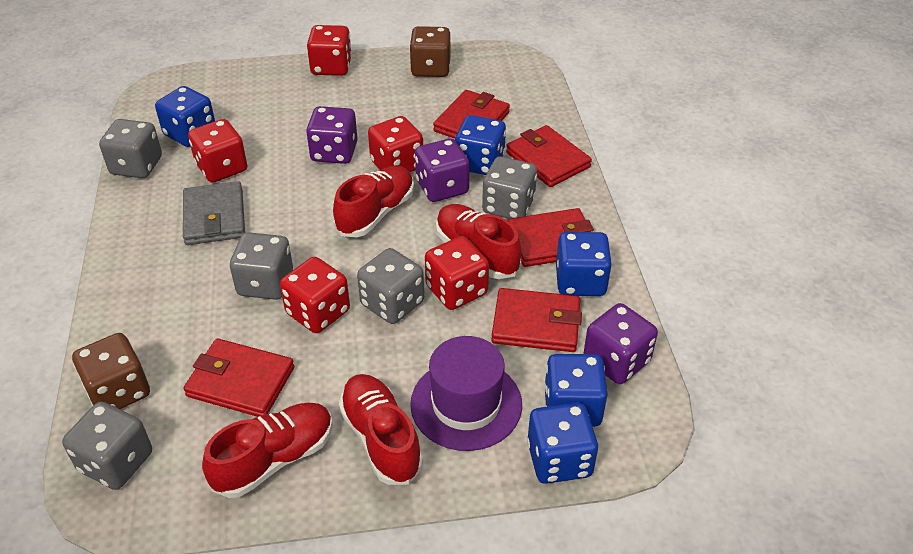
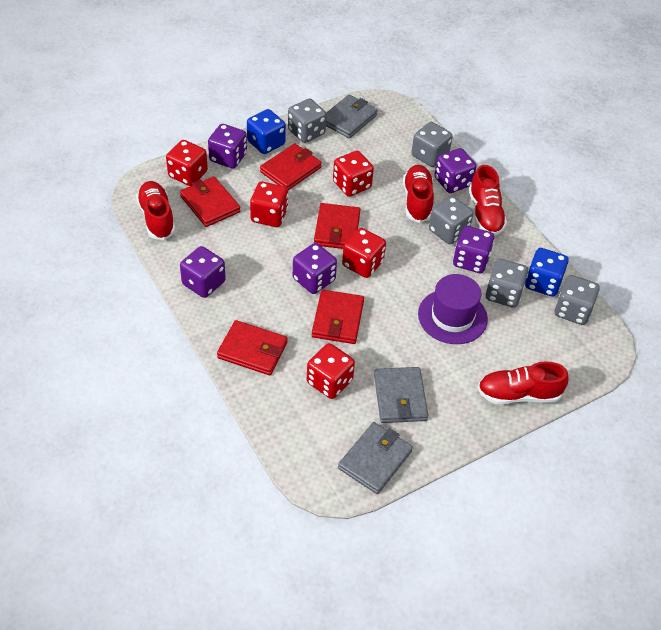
blue dice: [155,86,215,147] [455,115,506,175] [527,403,598,484] [544,354,608,427] [556,232,612,296] = 5 -> [247,109,286,154] [525,248,569,297] = 2
brown dice: [72,333,150,409] [409,26,451,77] = 2 -> none = 0
grey wallet: [183,181,245,245] = 1 -> [326,95,378,138] [338,422,413,494] [374,367,428,423] = 3
purple dice: [306,106,358,164] [415,138,469,202] [583,303,658,384] = 3 -> [180,246,226,298] [208,124,247,168] [293,243,337,294] [434,148,477,193] [453,226,494,273] = 5

